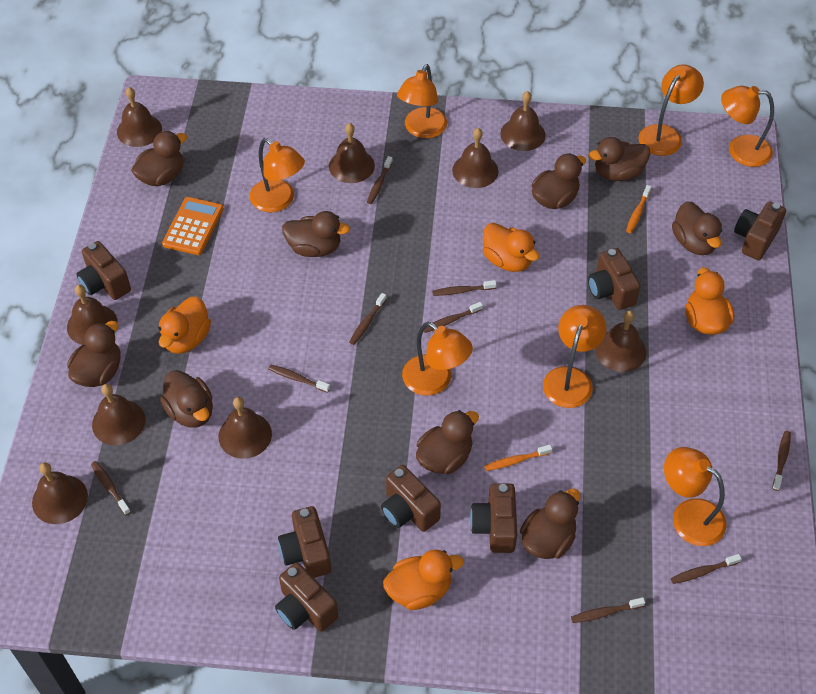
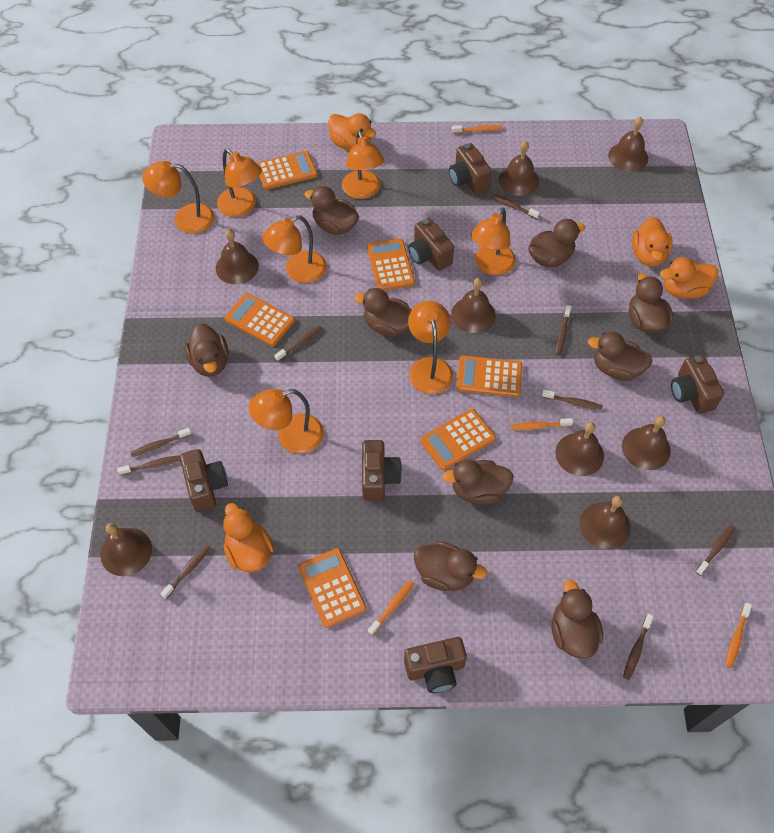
brown bell: [32,462,88,524] [67,284,118,345] [92,384,145,445] [117,87,162,147] [218,397,272,459] [329,123,375,183] [452,128,499,188] [500,91,546,151] [595,311,646,372] = 9 -> [100,523,152,576] [216,229,259,284] [451,278,496,333] [499,141,539,196] [555,422,604,476] [580,496,631,549] [608,117,648,172] [622,416,671,470] = 8
brown camera: [76,241,131,300] [275,562,338,632] [278,506,331,578] [381,465,441,532] [470,483,517,553] [588,248,641,310] [734,201,786,260] = 7 -> [180,449,228,512] [362,440,402,501] [404,637,467,693] [408,218,454,271] [449,143,492,194] [671,355,724,414] = 6
orange calculator: [162,197,224,255] = 1 -> [225,293,295,346] [257,151,317,190] [298,548,366,628] [367,238,415,291] [420,409,496,470] [456,355,522,397] = 6
orange toothbrush: [484,445,552,471] [626,185,652,233] = 2 -> [368,580,415,636] [452,125,502,133] [511,418,573,430] [725,602,752,668] = 4

